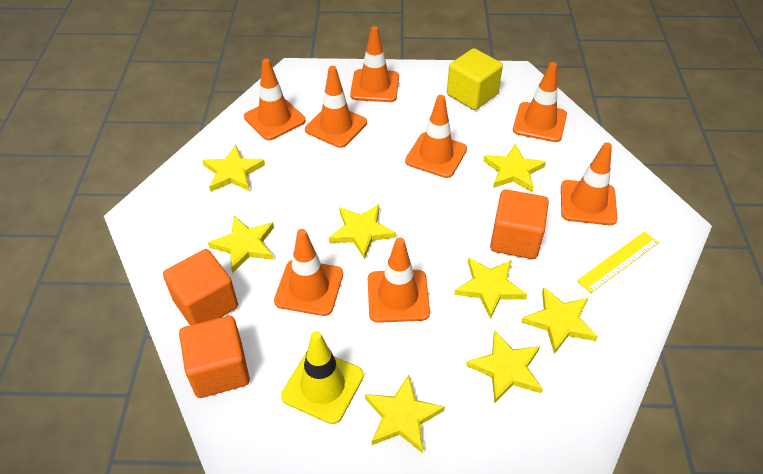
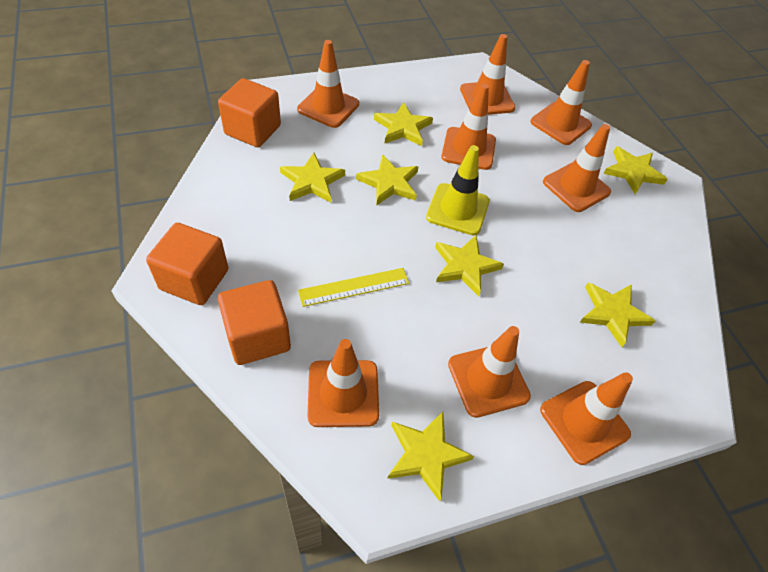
yellow cube: [447,48,503,110] = 1 -> none = 0
yellow star: [202,145,265,192] [208,216,274,273] [329,204,396,259] [365,375,445,453] [454,258,527,319] [466,331,543,403] [483,144,546,192] [521,287,598,354] = 8 -> [280,153,345,203] [356,154,418,205] [374,102,433,146] [387,412,474,502] [435,235,504,296] [580,282,655,347] [603,146,668,195] = 7

